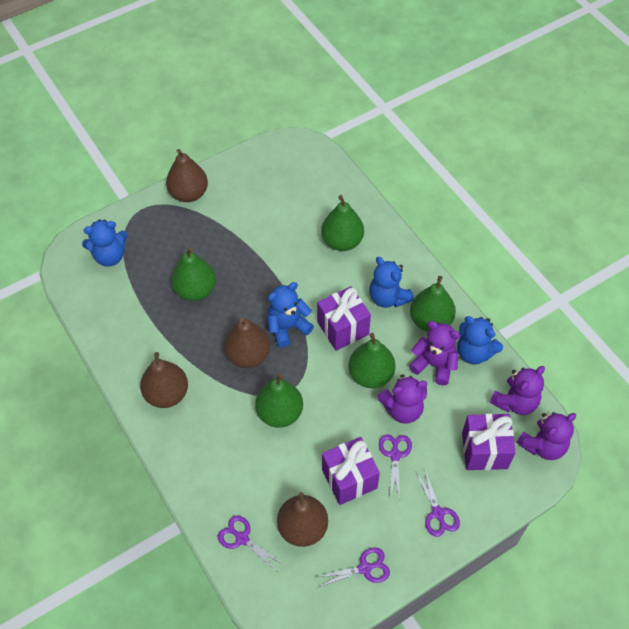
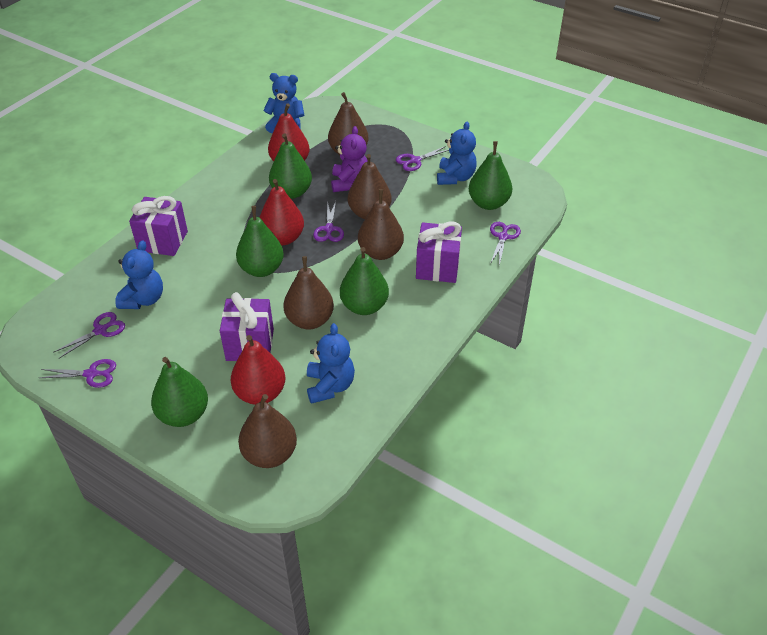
brown pear: [140,352,188,408] [166,149,208,202] [224,318,270,368] [277,492,328,547] = 4 -> [238,394,297,468] [283,256,334,330] [328,92,369,155] [348,154,391,219] [358,189,404,260] = 5
purple scissors: [218,515,283,571] [317,547,390,587] [379,434,412,499] [415,468,460,537] = 4 -> [40,359,116,388] [54,312,125,358] [313,201,344,242] [396,146,449,171] [490,222,521,266] = 5
purple teddy bear: [378,374,427,424] [409,321,460,385] [490,366,545,415] [516,412,576,460] = 4 -> [331,126,368,192] = 1
red pear: none = 0 -> [231,335,285,405] [259,179,304,245] [268,103,309,162] = 3

